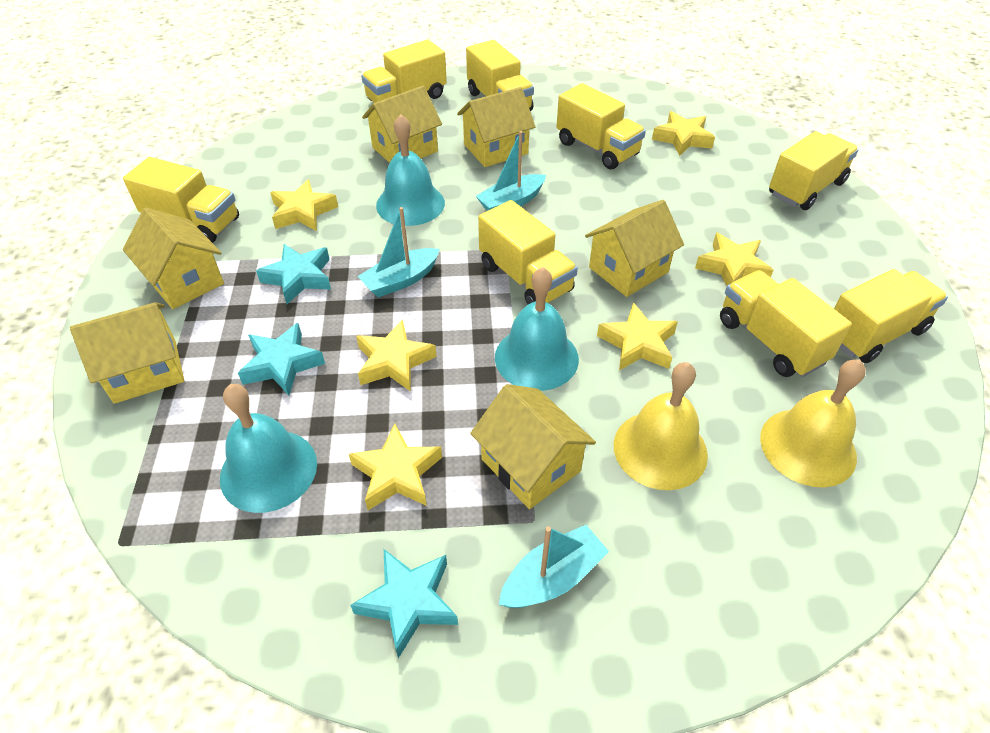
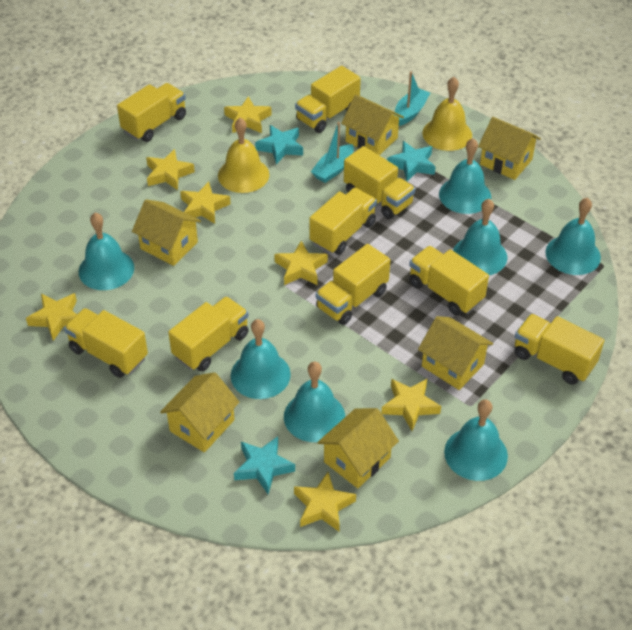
turquoise bell: [220,384,317,513] [376,114,445,226] [495,267,579,391] = 3 -> [79,213,134,290] [231,319,291,399] [284,362,345,442] [439,138,491,214] [444,399,508,481] [453,199,507,275] [545,198,601,275] = 7
turquoise boat: [358,207,440,297] [476,131,546,211] [499,525,609,608] = 3 -> [311,122,354,183] [395,71,430,126] = 2
yellow star: [270,179,338,231] [349,424,442,510] [356,320,437,392] [597,302,678,370] [652,111,715,156] [695,233,774,286] = 6 -> [26,293,77,341] [146,149,195,190] [180,182,231,224] [224,97,272,133] [274,241,328,285] [294,472,356,531] [381,379,441,431] = 7
yellow truck: [123,157,239,243] [361,40,447,103] [466,40,534,111] [478,200,578,304] [556,83,646,169] [720,270,852,377] [769,131,859,210] [834,269,948,363] = 8 -> [64,308,148,378] [117,83,186,142] [168,297,249,371] [295,66,361,133] [309,188,377,255] [316,244,390,325] [344,146,415,219] [409,246,489,316] [514,314,604,385] = 9

